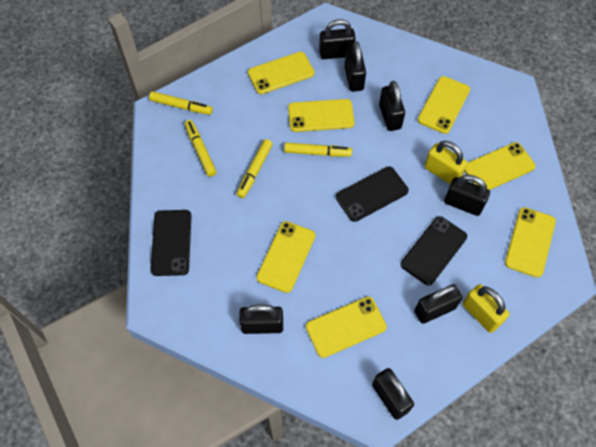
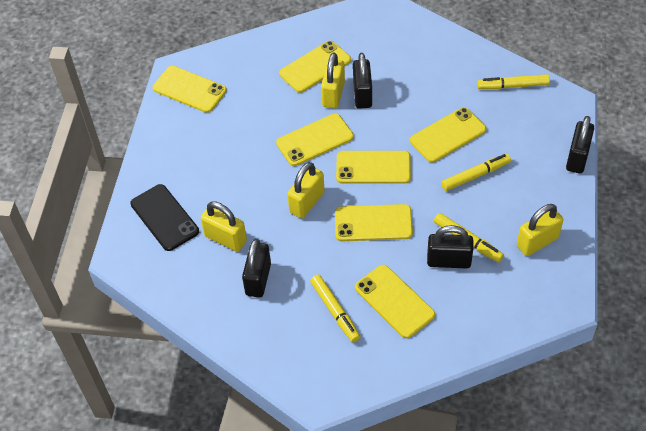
black padlock: [239,304,283,334] [319,19,356,59] [345,41,366,92] [372,368,414,420] [379,81,405,131] [415,284,462,324] [444,175,490,216] = 7 -> [242,239,271,297] [353,53,372,109] [427,225,473,268] [566,116,594,173] = 4
black phone: [150,210,191,276] [336,166,409,222] [400,216,467,285] = 3 -> [130,184,199,251] = 1
yellow padlock: [424,141,467,184] [462,284,509,333] = 2 -> [201,202,247,252] [287,162,325,218] [321,53,345,108] [517,204,563,256] = 4

